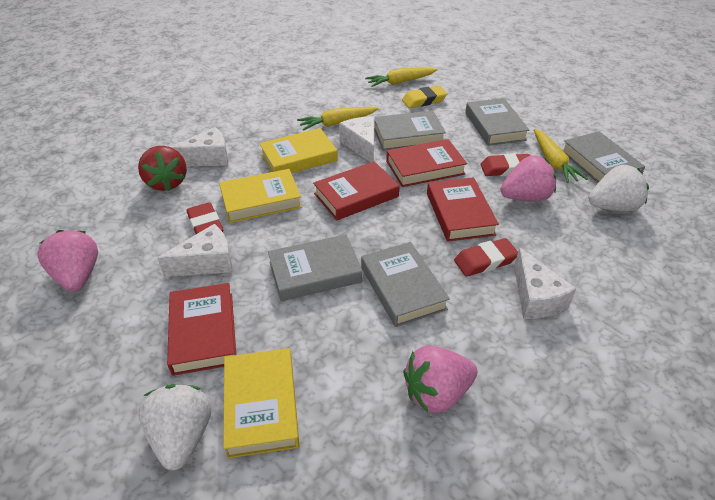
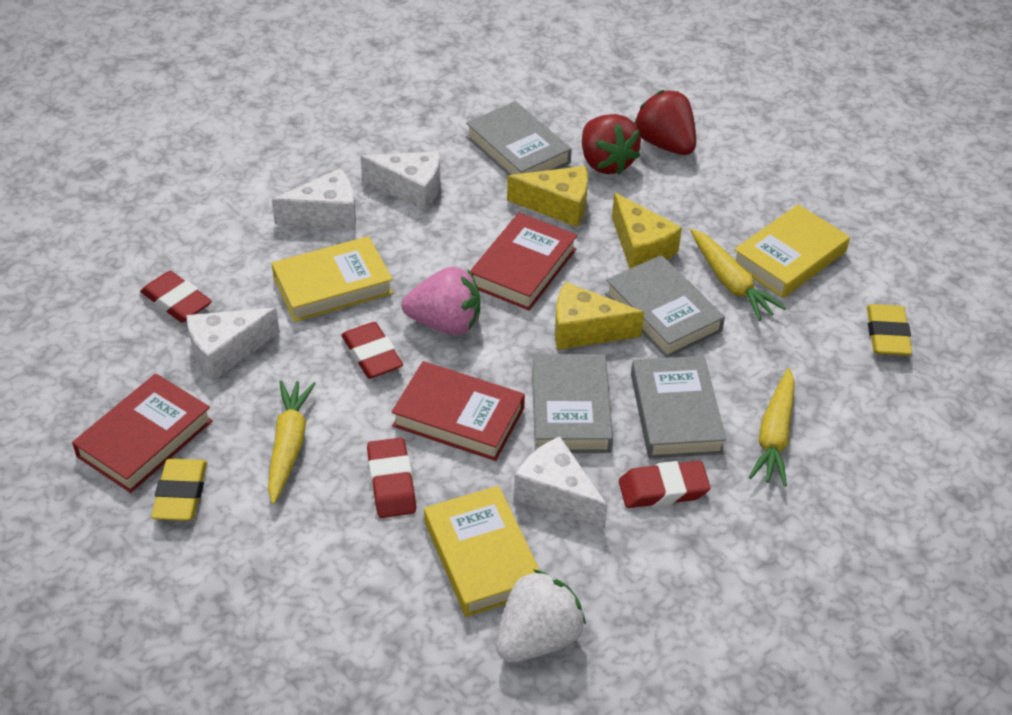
grey book: [268,234,363,301] [361,242,450,327] [374,111,446,151] [465,98,529,146] [562,131,645,183] = 5 -> [466,101,572,175] [532,354,613,453] [605,255,725,358] [631,356,726,459] = 4
pink strawberry: [37,230,98,291] [403,345,478,413] [501,155,556,201] = 3 -> [402,267,480,335] = 1
red book: [167,283,236,376] [313,161,400,220] [386,139,467,187] [427,177,499,242] = 4 -> [72,374,213,493] [391,361,525,461] [470,213,577,310] = 3
red eraser: [187,202,223,234] [454,238,518,277] [480,153,530,176] = 3 -> [140,271,212,322] [341,322,403,379] [367,438,416,518] [619,461,711,508] = 4
red strawberry: [138,146,187,191] = 1 -> [582,114,641,175] [635,90,696,155] = 2
white strawberry: [138,384,211,470] [588,165,649,212] = 2 -> [496,570,586,662] = 1
yellow cheese: none = 0 -> [507,166,588,227] [555,282,644,350] [612,193,682,269] = 3
yellow eraser: [402,85,448,108] = 1 -> [151,459,207,521] [867,304,912,356] = 2

